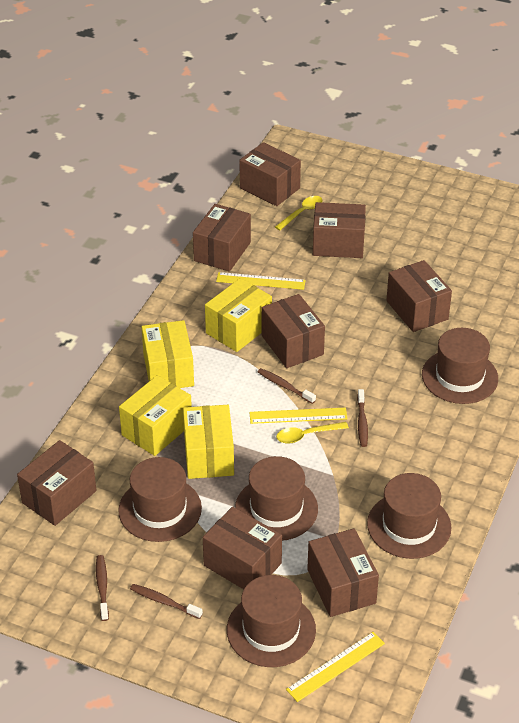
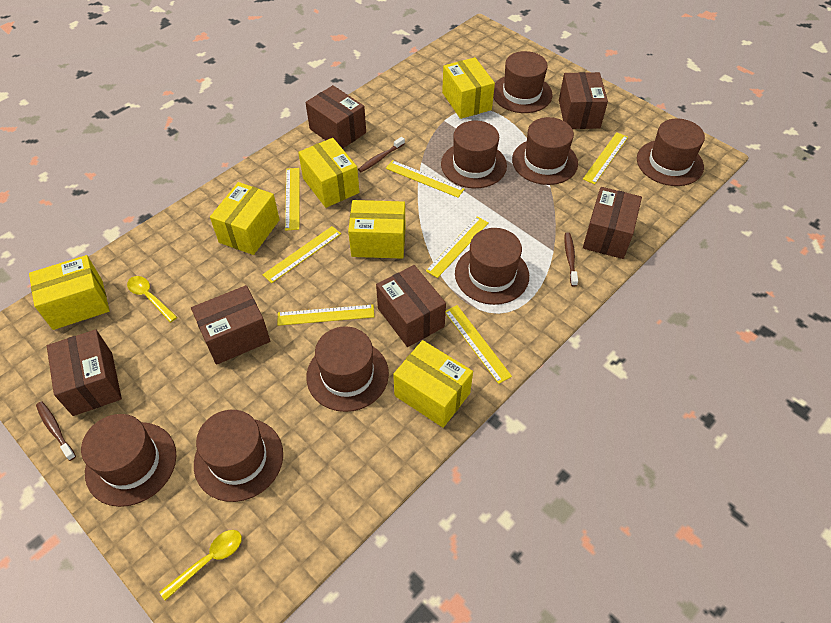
brown box: [17,440,97,526] [193,204,251,272] [203,507,282,589] [240,142,301,206] [262,294,325,368] [307,528,379,617] [313,202,366,258] [386,260,452,332] = 8 -> [47,330,122,416] [191,285,270,365] [305,85,366,149] [376,265,446,347] [559,72,608,129] [583,187,642,259] = 6
brown hat: [118,457,202,542] [227,575,316,667] [235,456,318,541] [367,473,452,559] [422,328,498,404] = 5 -> [81,414,176,507] [194,410,283,502] [306,326,389,412] [441,121,507,188] [455,228,529,305] [493,51,553,113] [512,117,578,185] [637,118,705,186] = 8
brown toothbrush: [96,555,109,621] [130,584,203,619] [258,368,316,404] [357,389,368,447] = 4 -> [36,401,76,461] [358,137,405,172] [564,233,578,286] = 3
yellow box: [119,375,192,456] [141,320,194,388] [183,405,234,479] [205,278,272,352] = 4 -> [29,255,110,330] [210,182,280,255] [298,138,359,208] [348,200,406,259] [393,340,473,428] [442,57,495,119] = 6
yellow ruler: [216,272,306,290] [250,407,348,424] [286,632,385,702] = 3 -> [262,226,341,283] [278,304,374,326] [285,168,300,231] [386,160,464,198] [426,217,489,278] [446,305,512,384] [583,132,628,184] = 7

